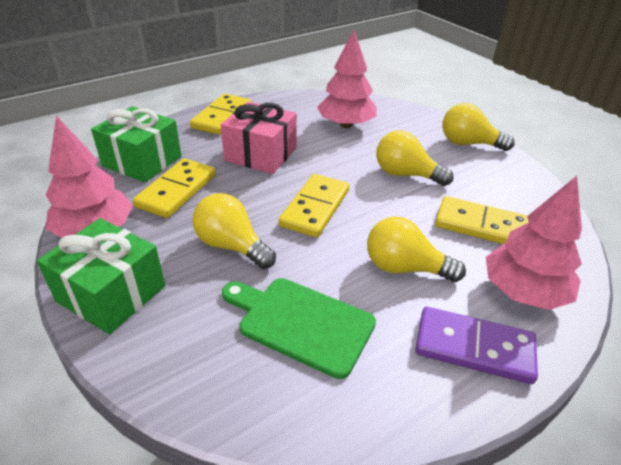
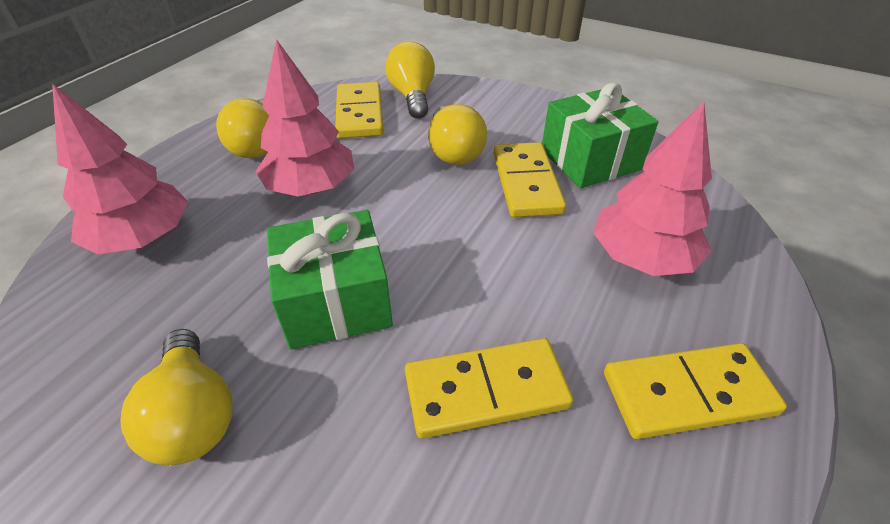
green cutting board: [222,278,376,379] = 1 -> none = 0
pink gift: [221,102,297,174] = 1 -> none = 0
purple domino: [415,307,538,384] = 1 -> none = 0

